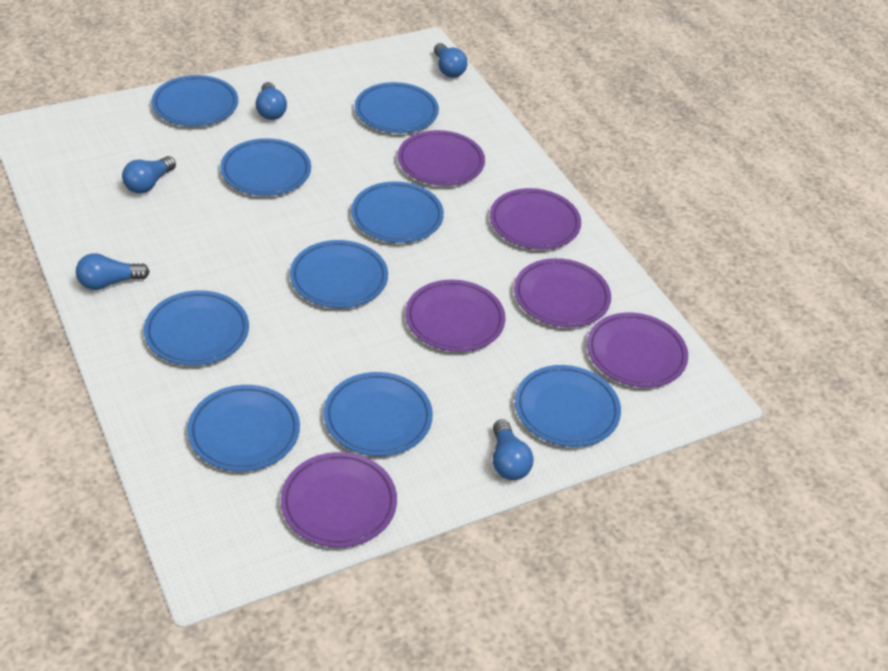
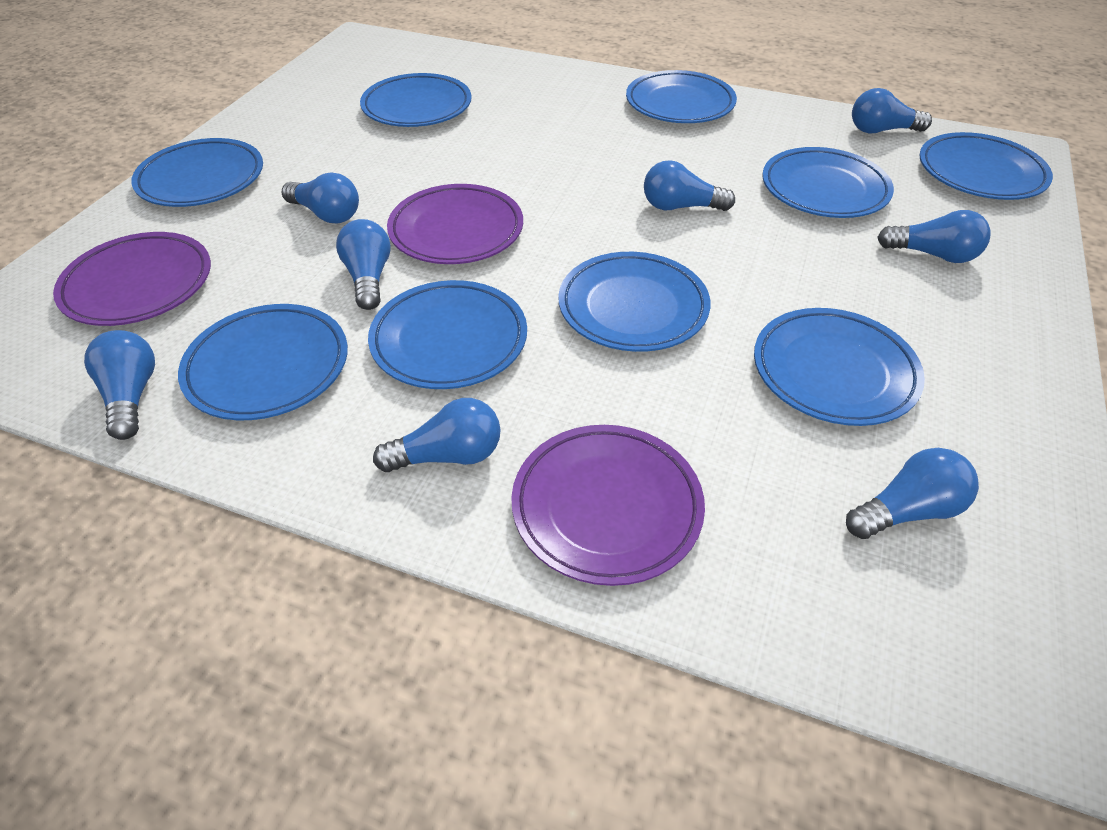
blue light bulb: [76,253,150,290] [122,156,176,193] [256,82,287,120] [434,43,468,78] [493,419,534,480] = 5 -> [84,330,155,440] [282,172,359,224] [336,219,391,310] [373,398,501,472] [644,160,735,211] [846,448,979,539] [852,88,932,134] [877,210,991,263] = 8
purple plate: [281,452,397,547] [398,130,485,186] [405,280,505,352] [490,188,581,249] [514,258,611,327] [587,312,688,388] = 6 -> [53,232,211,326] [387,184,523,264] [511,425,705,586] = 3

